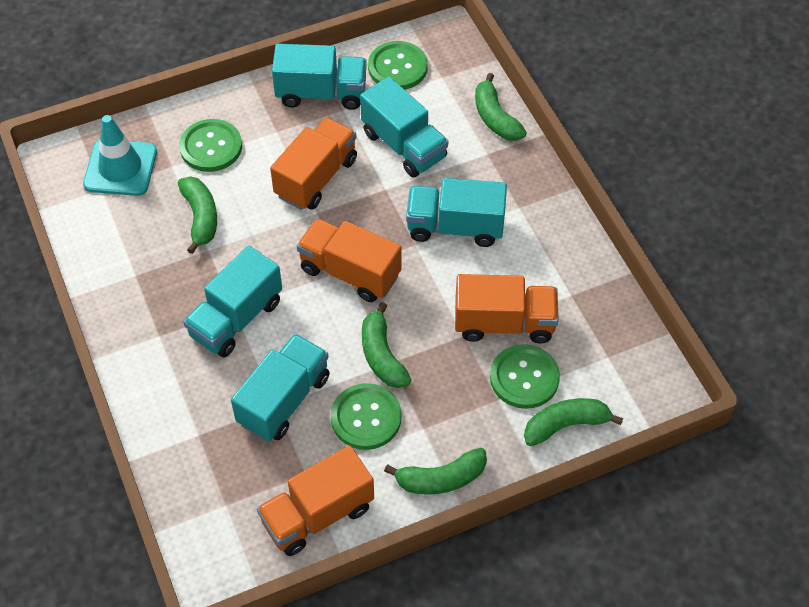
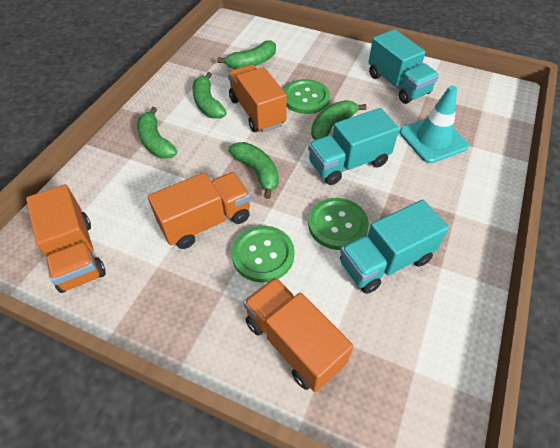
green button: [179,119,242,172] [331,383,401,450] [368,41,428,90] [490,344,560,409] = 4 -> [232,226,295,283] [283,79,330,114] [308,198,369,250] = 3
turquoise truck: [183,246,282,357] [231,334,330,441] [272,44,367,110] [360,76,448,178] [406,178,507,247] = 5 -> [308,108,399,185] [340,200,449,294] [368,29,439,104] = 3

